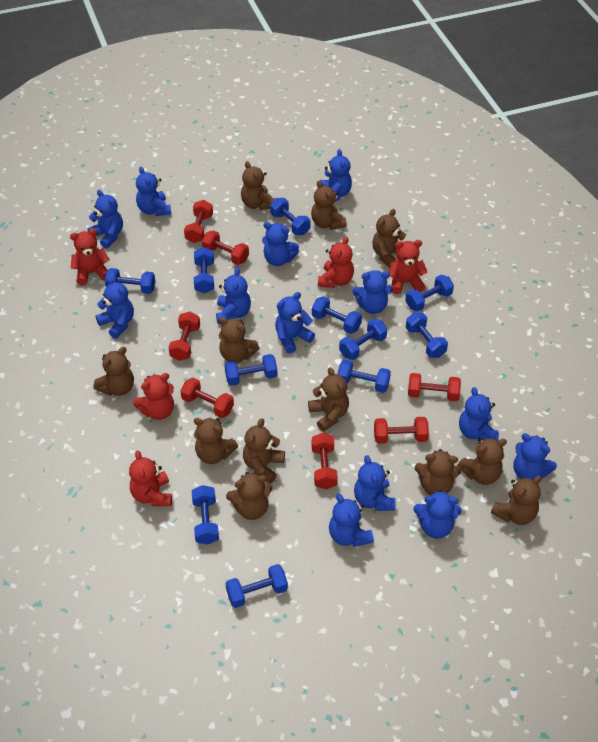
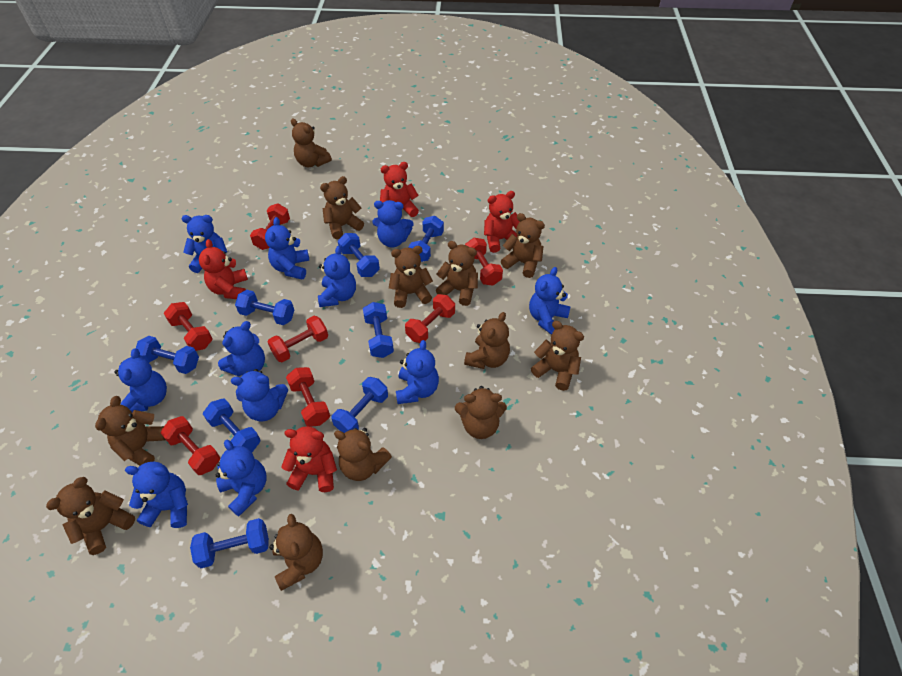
blue dumbbell: [105,268,155,294] [192,485,219,545] [194,247,214,293] [224,354,277,386] [226,564,288,608] [270,198,310,235] [312,296,362,334] [338,359,391,393] [339,319,387,360] [405,275,454,312] [406,312,448,358] = 11 -> [136,336,199,374] [190,518,269,568] [203,398,260,452] [235,290,294,325] [332,377,388,433] [338,233,380,277] [363,302,394,358] [408,216,444,262] = 8
blue teddy bear: [87,190,123,249] [95,277,134,339] [136,167,171,216] [216,268,251,324] [262,222,299,266] [275,292,315,354] [320,149,352,201] [329,493,374,547] [352,270,393,314] [354,455,396,511] [414,490,461,539] [459,387,499,441] [513,433,557,480] = 13 -> [114,349,167,413] [125,462,188,528] [181,215,227,273] [216,440,267,516] [218,321,265,376] [231,369,288,422] [265,217,309,279] [318,246,356,307] [372,200,413,247] [396,340,439,404] [529,267,571,335] = 11
red teddy bear: [70,229,110,285] [129,451,172,506] [133,373,174,420] [318,237,354,288] [389,240,428,294] = 5 -> [199,239,248,299] [281,426,337,492] [380,162,419,217] [484,191,519,253] = 4

